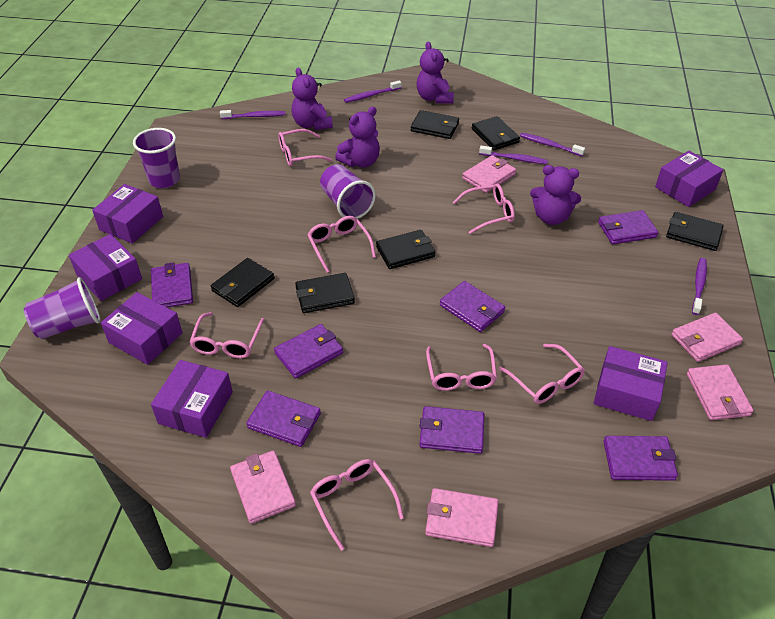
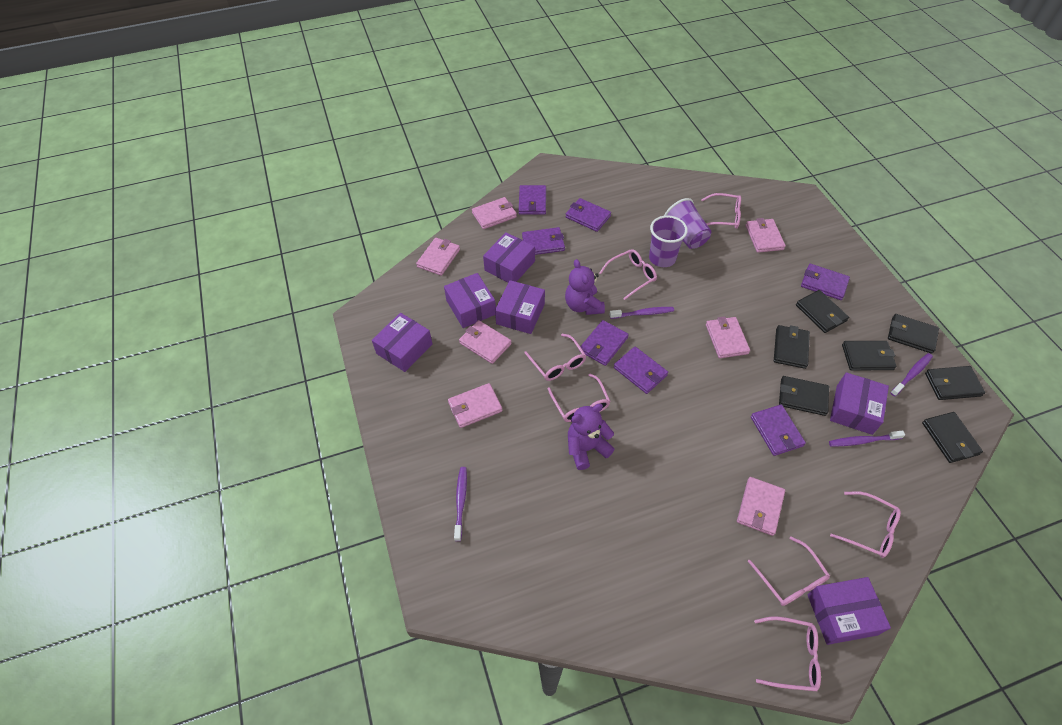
black wallet: [211,258,274,307] [295,273,355,313] [376,230,436,269] [411,110,459,139] [472,116,520,150] [666,212,724,251] = 6 -> [774,325,810,369] [779,376,829,416] [796,290,849,333] [842,341,897,370] [888,314,939,354] [922,412,983,463] [925,366,985,400] = 7
pink wallet: [230,450,296,524] [425,488,499,547] [462,155,516,193] [671,313,743,362] [687,364,754,420] = 5 -> [416,238,460,276] [448,383,503,428] [459,320,512,364] [472,197,517,229] [706,316,750,358] [737,477,785,536] [746,218,786,253] = 7
purple cup: [24,277,100,339] [133,128,180,188] [320,164,376,219] = 3 -> [649,215,688,267] [664,198,711,249] = 2
purple teddy bear: [292,68,333,130] [335,107,380,167] [416,42,454,104] [530,165,581,225] = 4 -> [565,259,605,315] [568,404,615,470] = 2
purple toothbrush: [220,110,285,119] [344,80,402,103] [479,146,548,164] [520,133,585,156] [692,258,707,315] = 5 -> [454,467,467,541] [609,307,674,319] [829,431,905,447] [890,353,933,396] = 4

